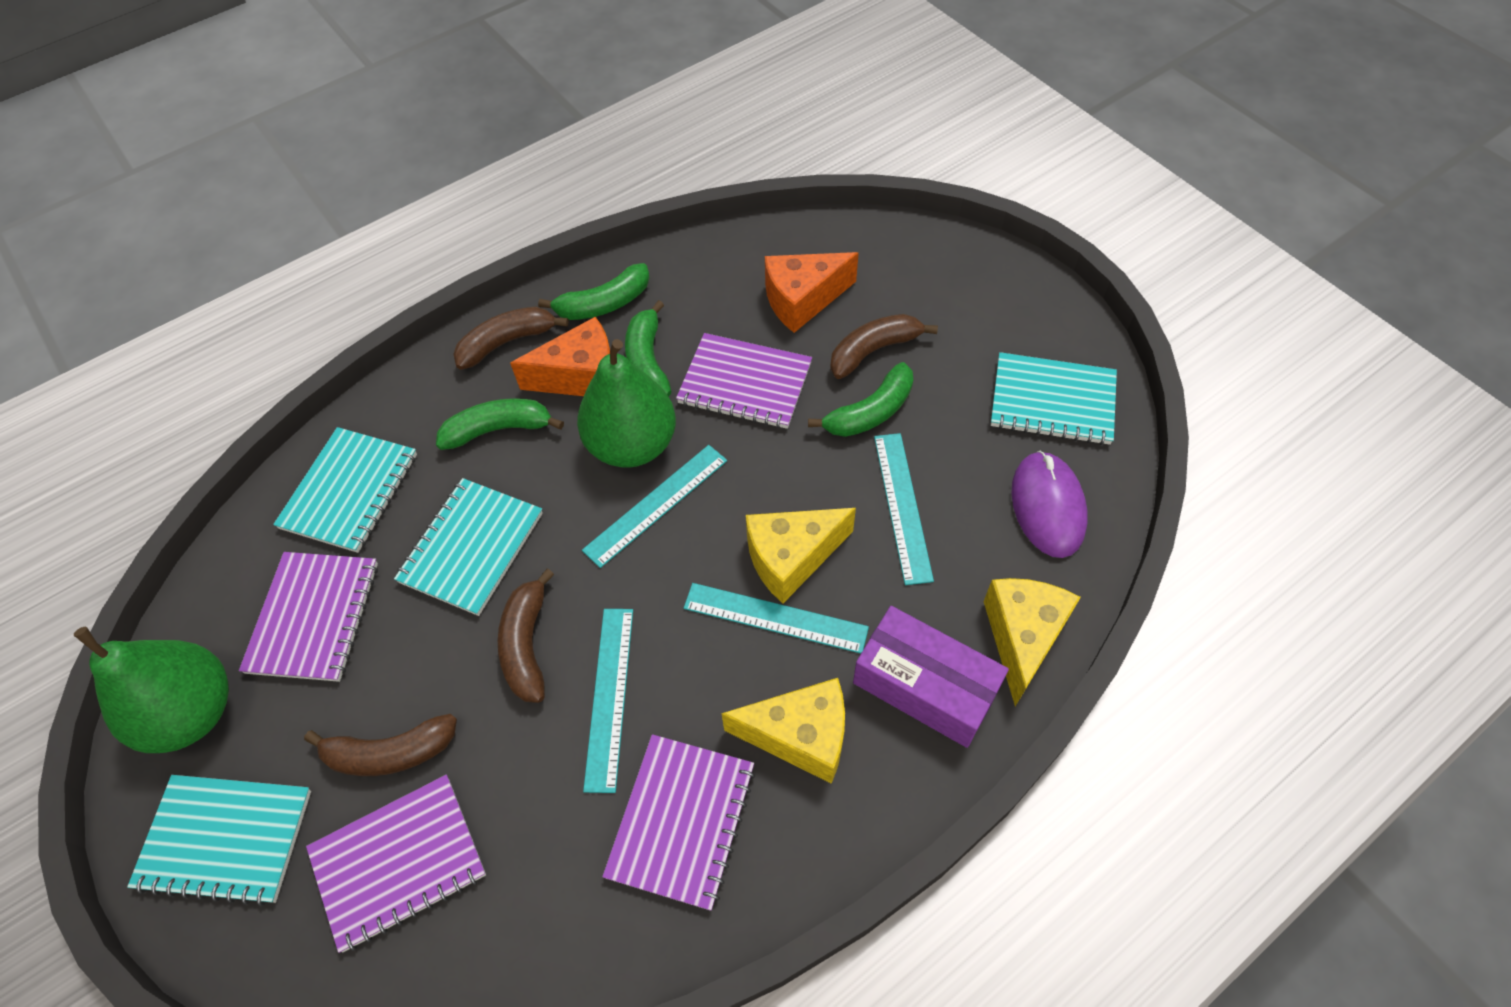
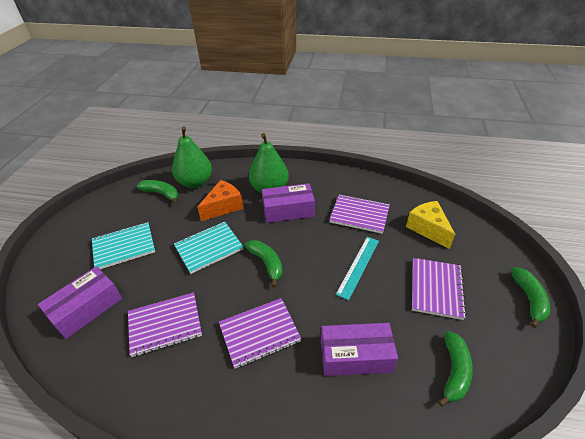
brown banana: [304,714,457,776] [453,307,569,370] [498,568,554,703] [830,314,938,379] = 4 -> none = 0
orange cheese: [510,317,610,396] [765,252,859,333] = 2 -> [197,180,243,221] = 1
purple box: [853,606,1009,748] = 1 -> [38,266,122,339] [262,183,315,223] [321,323,398,376] = 3
purple mouse: [1011,451,1088,558] = 1 -> none = 0
turquoise notebook: [127,775,311,906] [273,427,417,553] [394,478,543,616] [991,352,1117,445] = 4 -> [92,222,155,269] [174,222,243,274] = 2
turquoise ruler: [582,445,727,568] [583,609,633,793] [684,583,869,653] [874,433,934,585] = 4 -> [336,237,379,300] = 1
yellow cheese: [721,678,845,784] [746,508,856,603] [983,578,1081,706] = 3 -> [406,201,455,249] = 1

